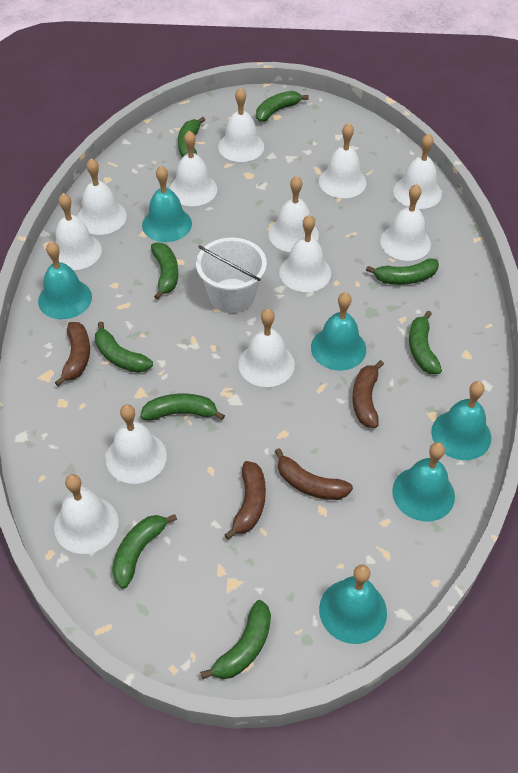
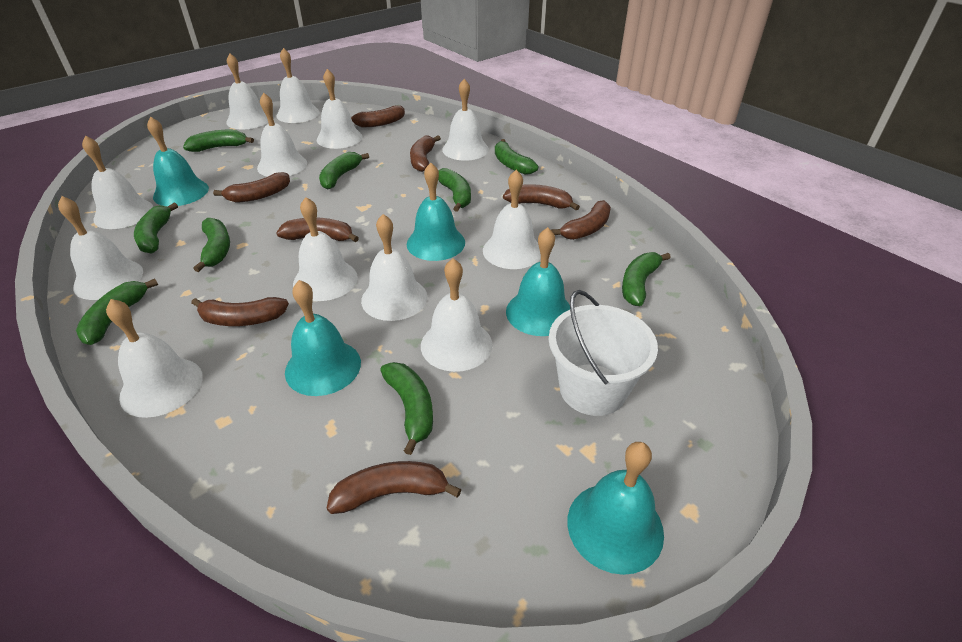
brown banana: [55,322,90,387] [225,461,266,540] [275,448,353,500] [352,360,384,428] = 4 -> [191,297,289,326] [213,172,290,203] [276,218,359,242] [327,461,461,514] [351,105,405,127] [410,135,441,172] [503,184,580,211] [551,200,611,240] = 8
turquoise bell: [38,242,92,319] [142,166,192,242] [311,292,366,371] [319,565,387,644] [392,442,455,522] [431,381,491,460] = 6 -> [147,117,209,206] [285,280,361,396] [407,163,465,261] [506,227,570,336] [567,442,664,575] = 5

